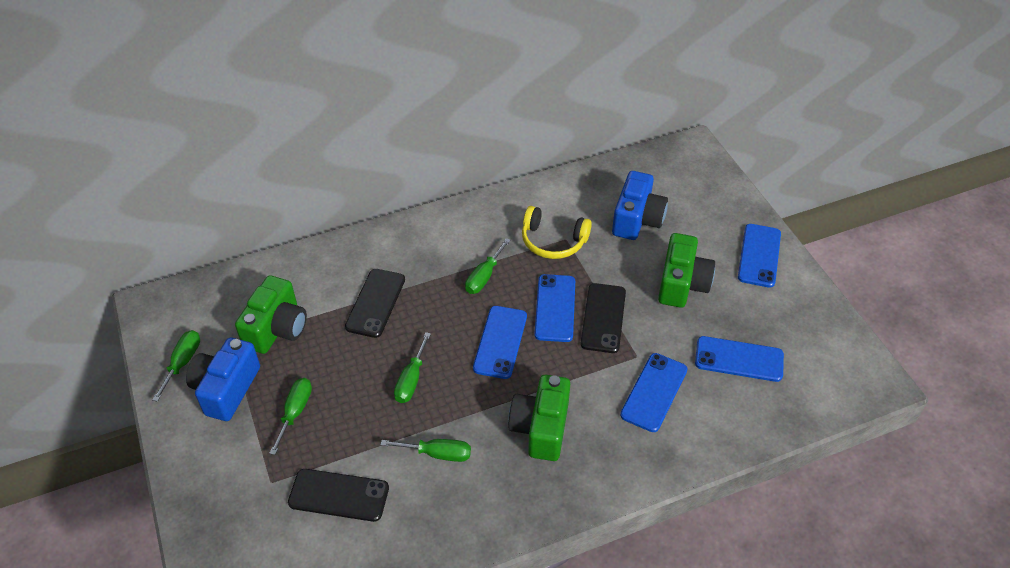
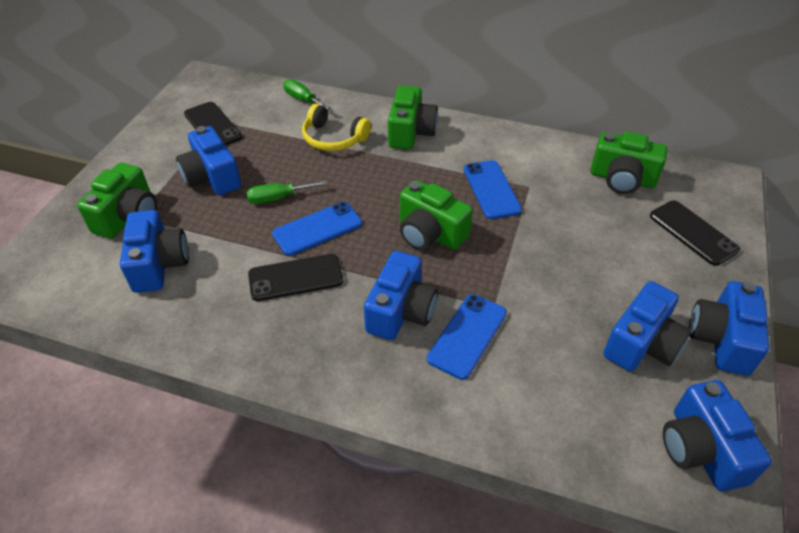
blue camera: [186,338,260,421] [612,171,668,240] = 2 -> [120,210,189,293] [176,126,241,195] [364,251,438,340] [603,281,691,372] [663,380,772,492] [689,281,769,376] = 6
blue phone: [473,306,527,379] [534,274,575,342] [620,353,688,432] [695,336,784,382] [738,224,781,288] = 5 -> [272,202,362,256] [427,294,507,380] [464,160,522,219] = 3
green camera: [235,275,307,354] [508,375,570,461] [658,233,715,308] = 3 -> [77,163,157,238] [388,85,438,150] [400,180,473,250] [590,131,668,194] = 4
green screwdriver: [152,330,200,402] [269,378,312,455] [381,439,471,462] [394,332,431,403] [465,238,510,294] = 5 -> [247,180,327,204] [283,79,333,112] = 2

